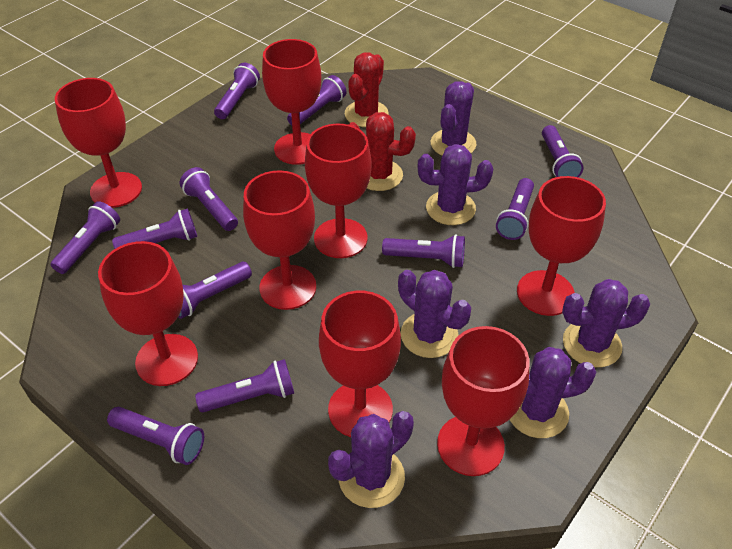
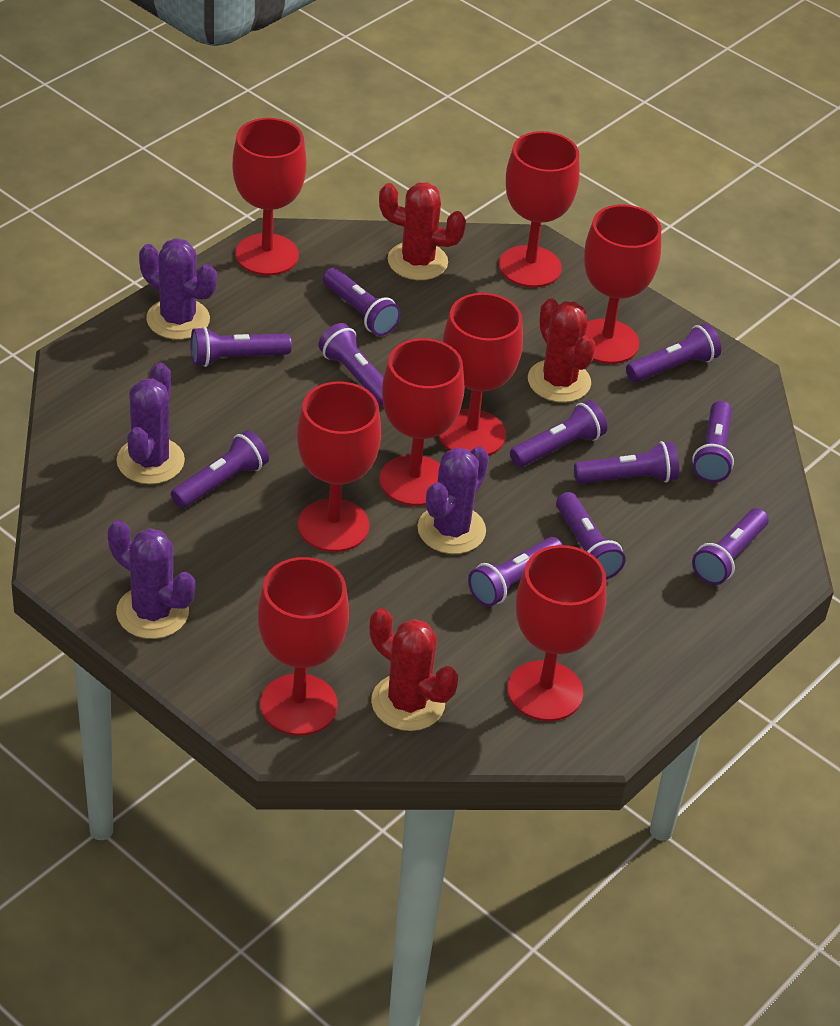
purple cactus: [328,411,414,508] [398,270,471,358] [418,144,493,225] [431,81,476,155] [509,347,597,438] [562,279,650,368] = 6 -> [108,520,195,639] [116,363,185,484] [139,238,217,340] [417,446,489,554] = 4
red cactus: [345,52,388,127] [349,112,416,191] = 2 -> [370,608,458,731] [379,183,466,280] [528,298,596,402] = 3

